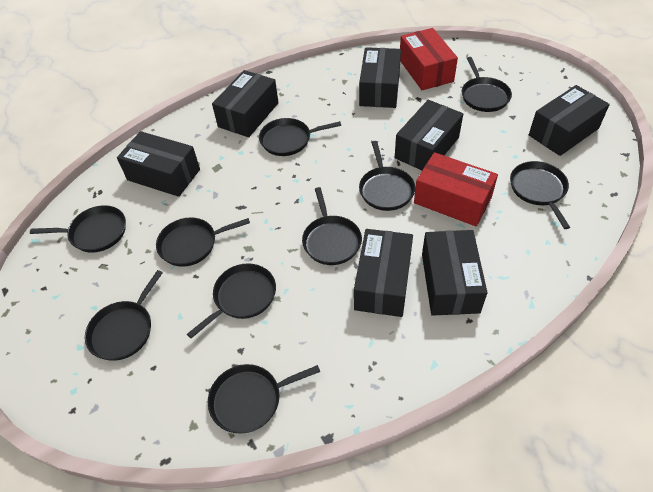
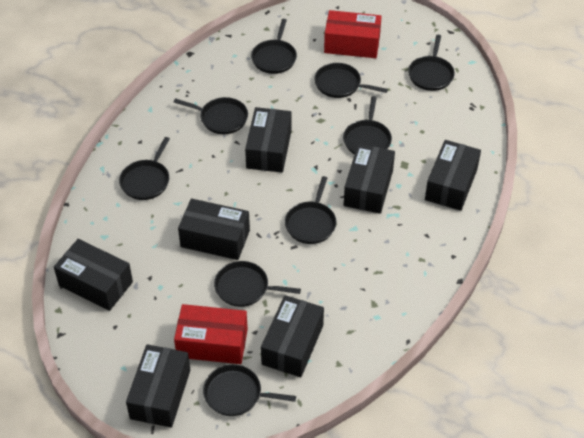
black pan: [30,205,126,253] [85,270,163,361] [156,217,250,267] [187,263,276,338] [208,364,320,434] [259,118,341,156] [302,187,362,265] [359,141,415,211] [462,57,512,112] [510,161,570,229] = 10 -> [119,137,170,200] [174,97,248,134] [203,364,296,416] [214,261,301,307] [251,19,297,74] [285,176,336,244] [314,63,388,98] [343,96,392,155] [408,35,455,91] = 9

